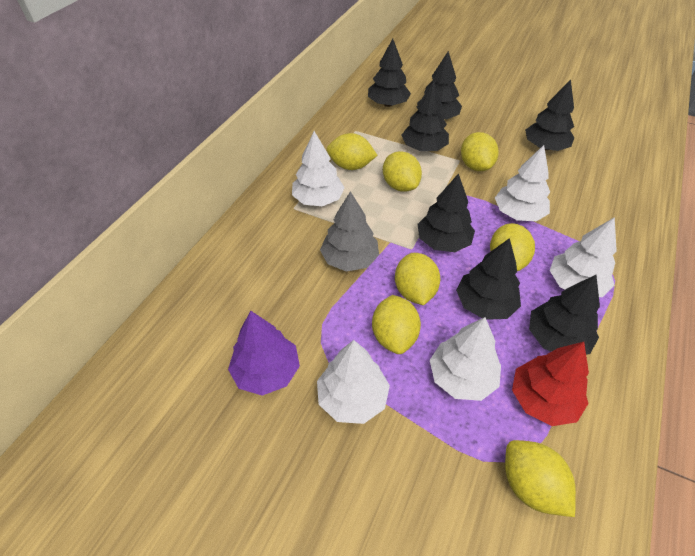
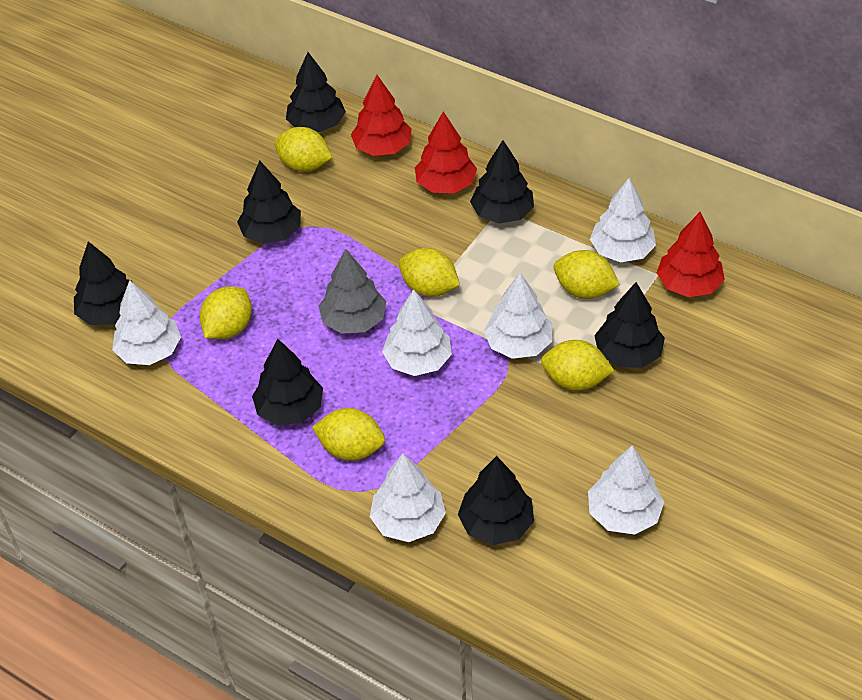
purple tree: [228,311,300,396] = 1 -> none = 0
red tree: [512,342,589,426] = 1 -> [351,75,412,156] [415,111,477,193] [657,212,725,297] = 3
white tree: [292,131,345,206] [317,340,390,424] [430,317,501,401] [495,145,550,221] [550,217,617,297] = 5 -> [112,280,181,365] [370,453,446,542] [382,289,452,376] [484,273,552,359] [588,445,664,535] [590,178,656,262] = 6
yellow lemon: [327,133,378,170] [372,295,421,354] [383,151,422,192] [395,253,440,305] [461,132,499,171] [490,223,535,271] [505,440,576,517] = 7 -> [200,286,252,340] [274,127,332,172] [312,408,385,461] [399,248,460,297] [541,340,614,391] [554,250,620,299] = 6

